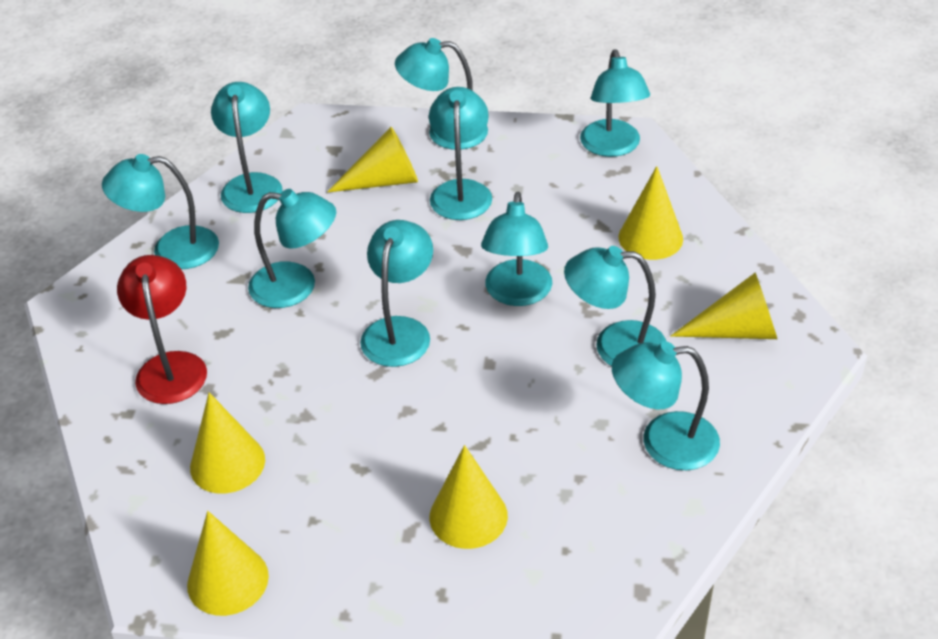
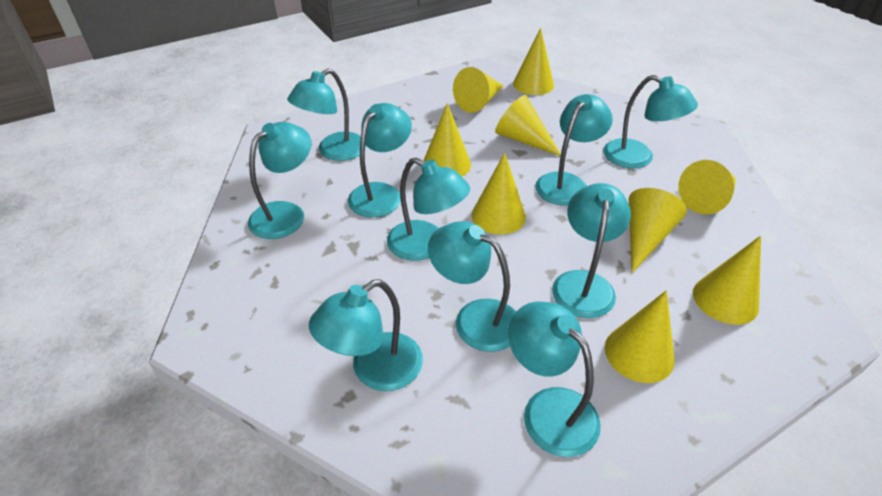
red lamp: [117,255,207,404] = 1 -> none = 0
yellow cone: [187,511,269,616] [190,392,265,494] [327,127,418,193] [430,445,508,549] [619,166,683,260] [670,272,777,339] = 6 -> [423,103,471,176] [453,67,504,113] [472,153,526,234] [495,95,561,156] [513,28,554,95] [605,290,675,383] [629,188,687,273] [678,160,736,215] [693,236,761,325] = 9

